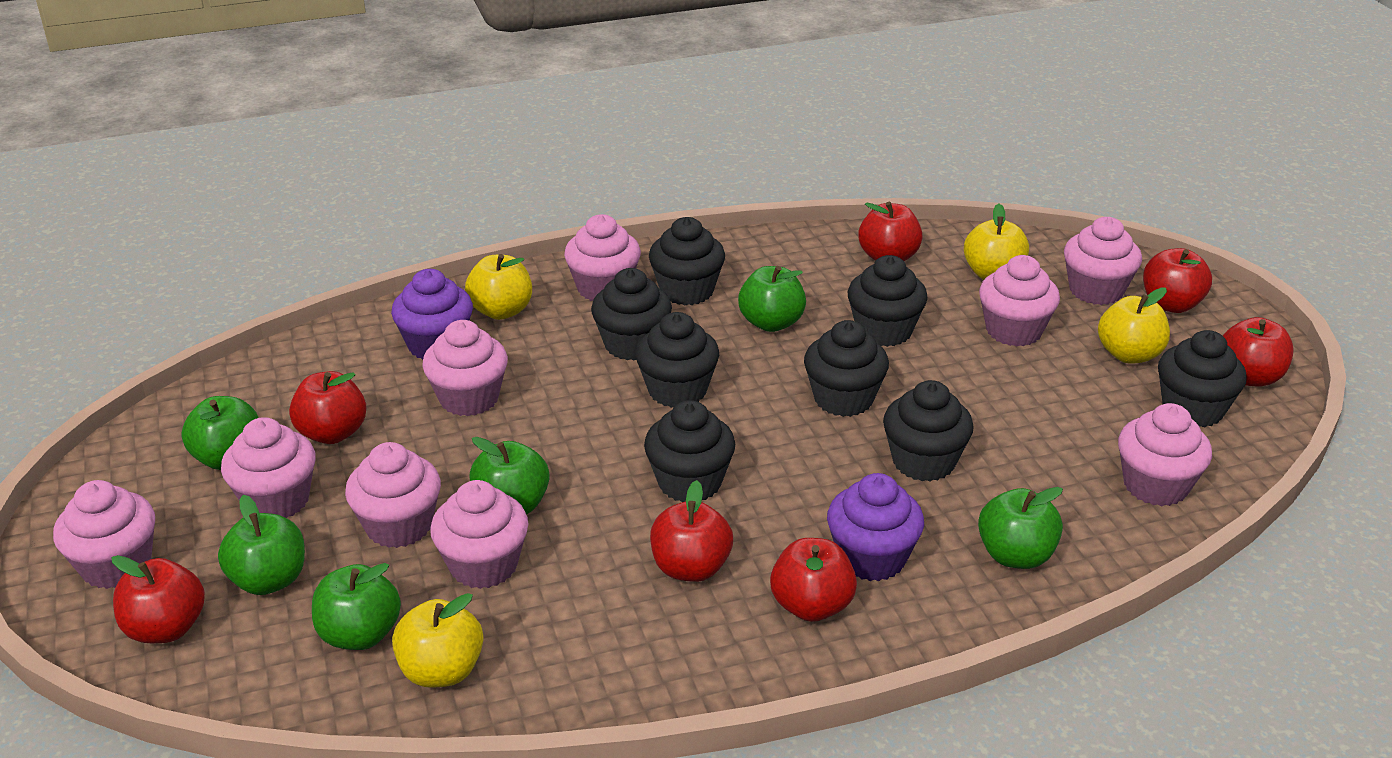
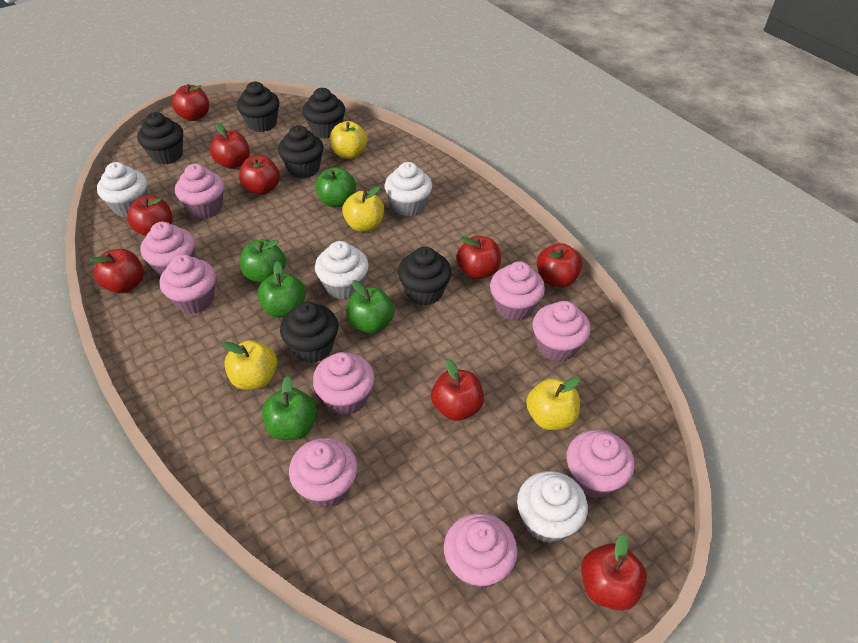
black cupcake: [591,268,672,360] [635,312,719,408] [644,400,735,502] [649,217,725,305] [804,320,889,417] [848,255,928,347] [883,380,974,482] [1158,330,1247,427] = 8 -> [137,112,183,165] [237,82,279,132] [278,125,324,178] [280,302,338,363] [303,88,345,139] [398,247,452,306] = 6
green apple: [181,396,258,470] [218,495,305,595] [312,563,401,650] [469,437,549,515] [738,266,806,332] [978,487,1063,569] = 6 -> [240,239,286,283] [258,261,306,318] [262,376,317,440] [315,167,356,207] [346,280,394,333] = 5
purple cupcake: [391,269,473,360] [827,473,924,581] = 2 -> none = 0
red apple: [112,555,205,643] [289,371,366,444] [650,480,733,582] [770,538,857,622] [858,202,923,261] [1143,248,1212,313] [1223,317,1293,387] = 7 -> [89,249,144,293] [127,196,173,236] [172,84,209,121] [210,123,250,169] [239,155,280,195] [431,359,484,421] [456,236,501,279] [537,243,582,287] [581,534,647,610] = 9
white cupcake: none = 0 -> [97,162,147,217] [315,241,369,300] [385,162,432,217] [517,471,588,543] = 4

